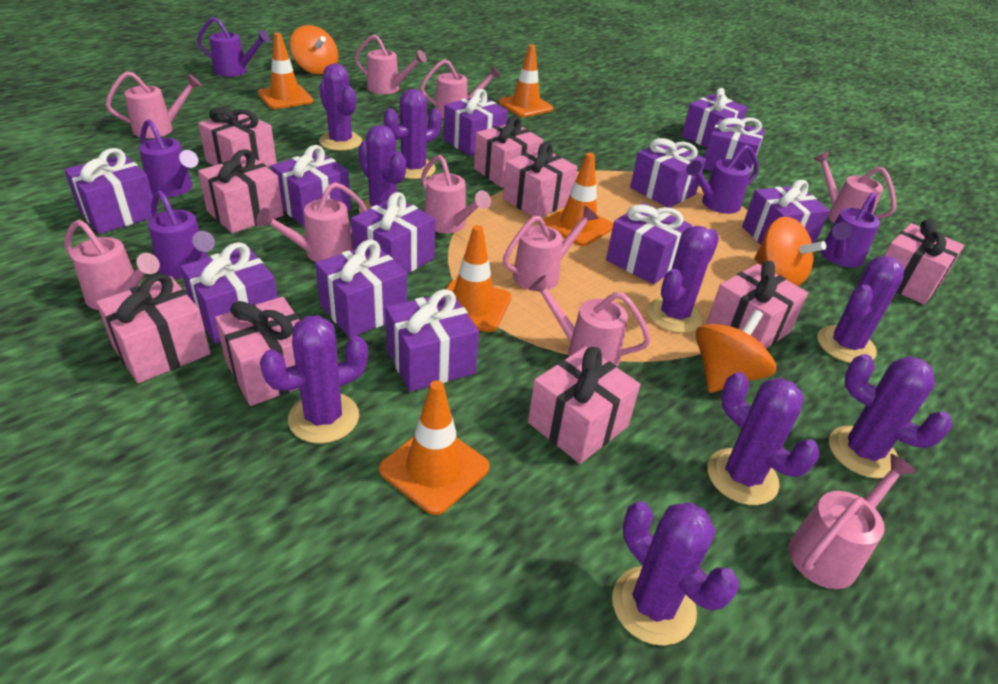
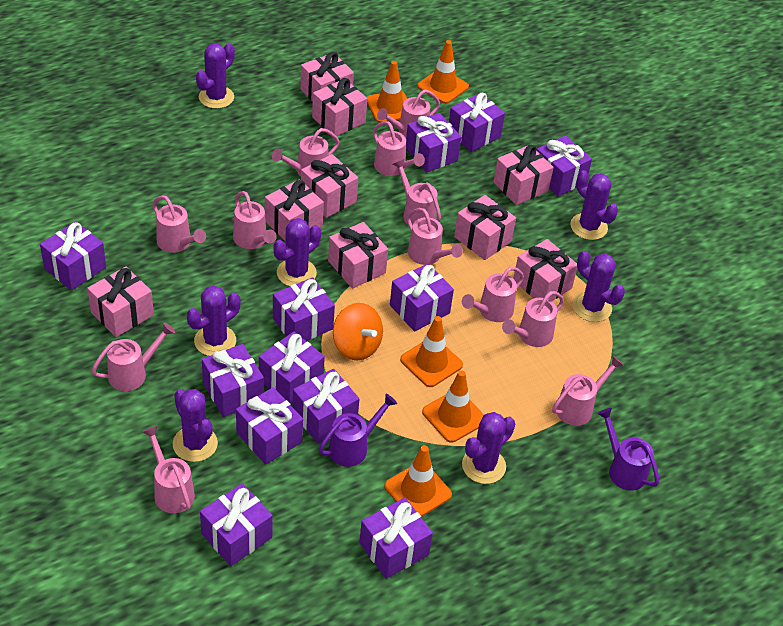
orange spinning top: [290,25,338,75] [696,310,776,393] [754,217,826,286] = 3 -> [333,303,383,360] = 1
pink watering can: [64,220,160,310] [105,71,202,138] [256,182,367,262] [355,35,427,94] [420,59,501,118] [421,155,491,233] [503,206,598,291] [529,275,651,367] [788,454,916,589] [814,151,896,223] = 10 -> [91,322,175,391] [142,426,195,513] [152,195,206,253] [233,191,277,249] [272,128,340,177] [373,121,425,176] [377,89,440,138] [393,159,441,226] [406,208,463,265] [462,267,524,322] [502,291,564,347] [552,356,624,426] = 12
purple cactus: [260,315,368,444] [319,63,362,151] [358,125,406,213] [384,89,442,179] [612,501,739,646] [647,226,719,333] [708,372,820,505] [817,256,904,363] [829,354,952,479] = 9 -> [173,389,218,462] [187,286,240,356] [196,43,235,109] [273,218,321,286] [462,412,515,484] [570,170,618,240] [573,251,625,322] = 7
purple watering can: [139,119,198,197] [148,191,215,279] [197,17,270,77] [686,145,759,214] [821,192,880,267] = 5 -> [319,394,397,467] [597,408,659,491] = 2

